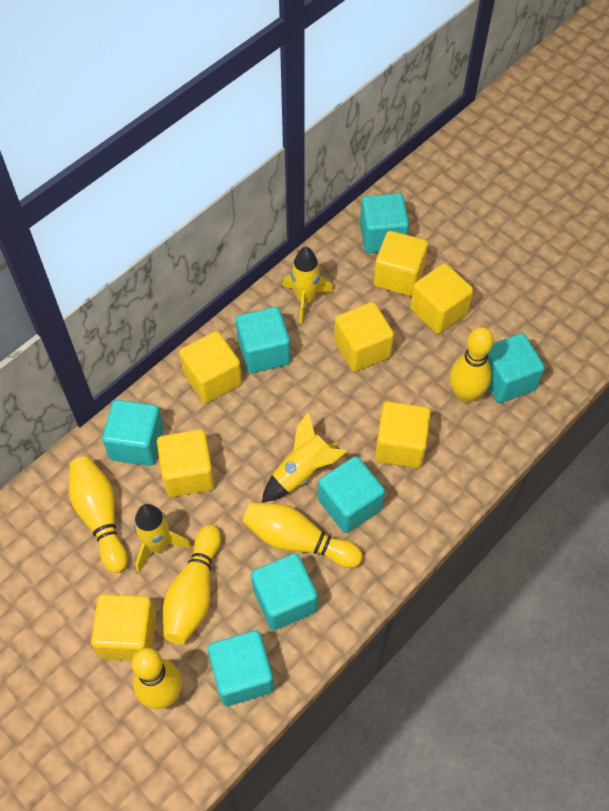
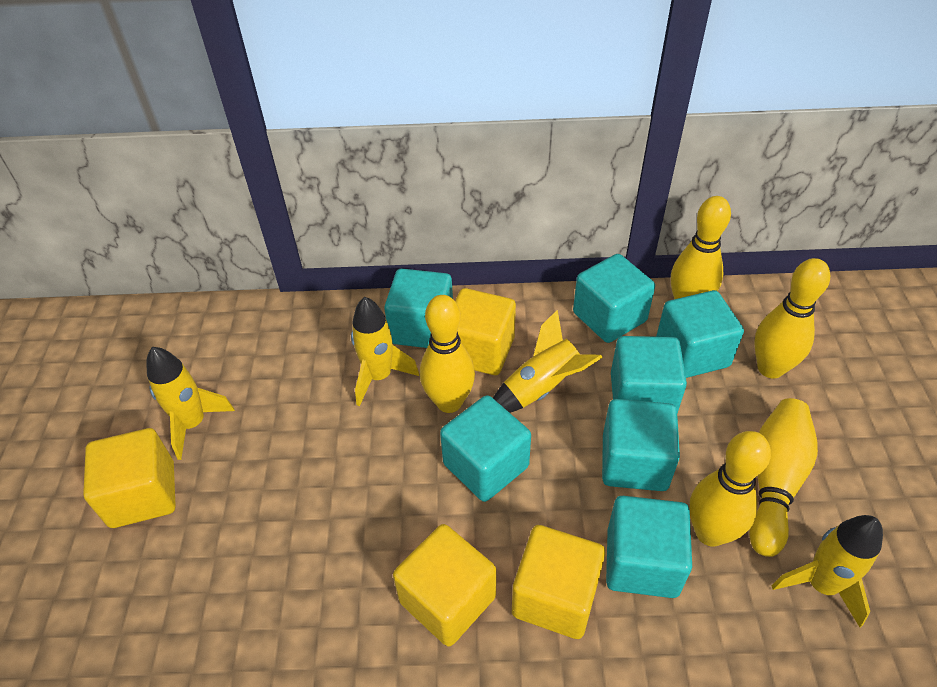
yellow cube: [91,594,156,661] [157,429,215,497] [179,331,242,403] [334,302,394,372] [374,231,428,296] [375,401,431,468] [410,263,474,334] = 7 -> [83,428,176,528] [393,524,496,646] [455,288,516,375] [512,525,605,639] = 4
yellow rocket: [134,504,192,573] [262,412,347,502] [282,247,333,324] = 3 -> [146,347,235,460] [351,297,419,406] [493,309,603,413] [772,515,883,627] = 4

